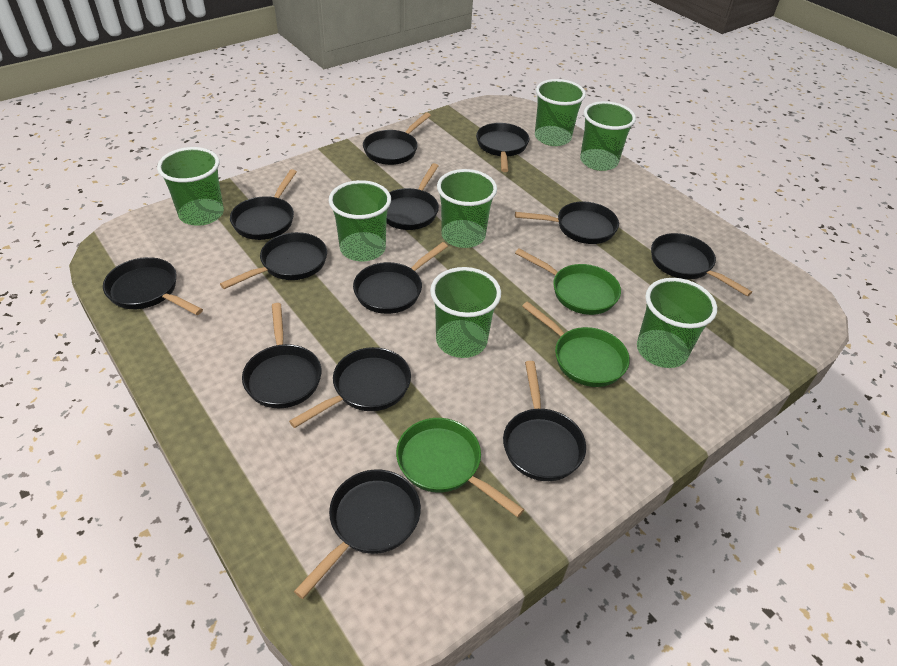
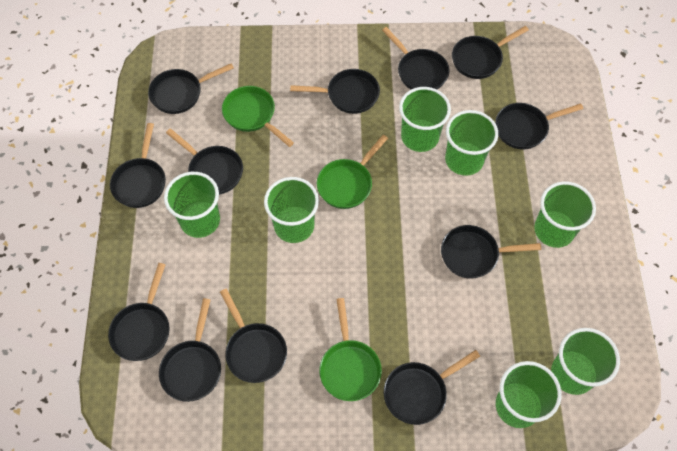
black pan: [103,257,203,315] [220,232,327,289] [230,169,297,240] [242,303,322,408] [289,347,411,428] [294,470,421,599] [353,242,448,314] [363,113,431,165] [386,163,439,230] [476,123,529,172] [503,361,586,481] [515,202,619,244] [651,233,752,296] = 13 -> [108,263,170,361] [110,123,166,208] [148,63,234,114] [159,298,221,402] [166,128,243,195] [220,289,287,383] [290,69,380,114] [382,27,450,89] [384,350,480,425] [441,225,541,279] [452,26,529,79] [495,103,583,150] = 12

